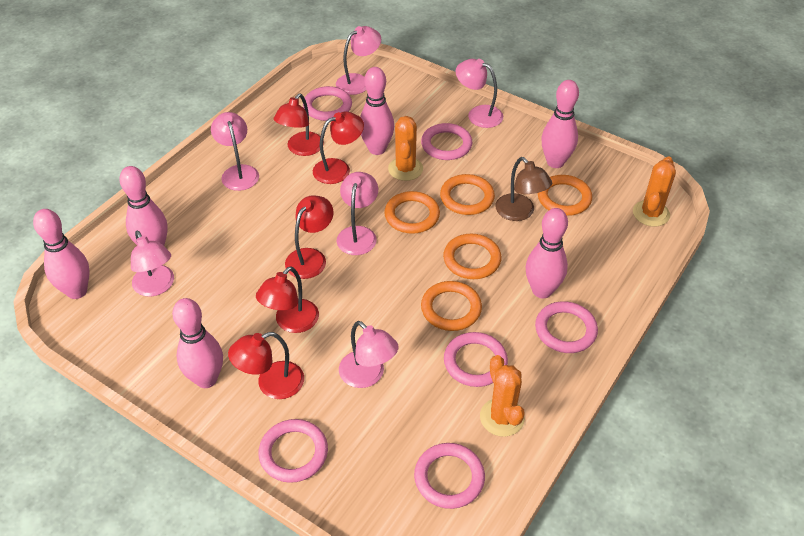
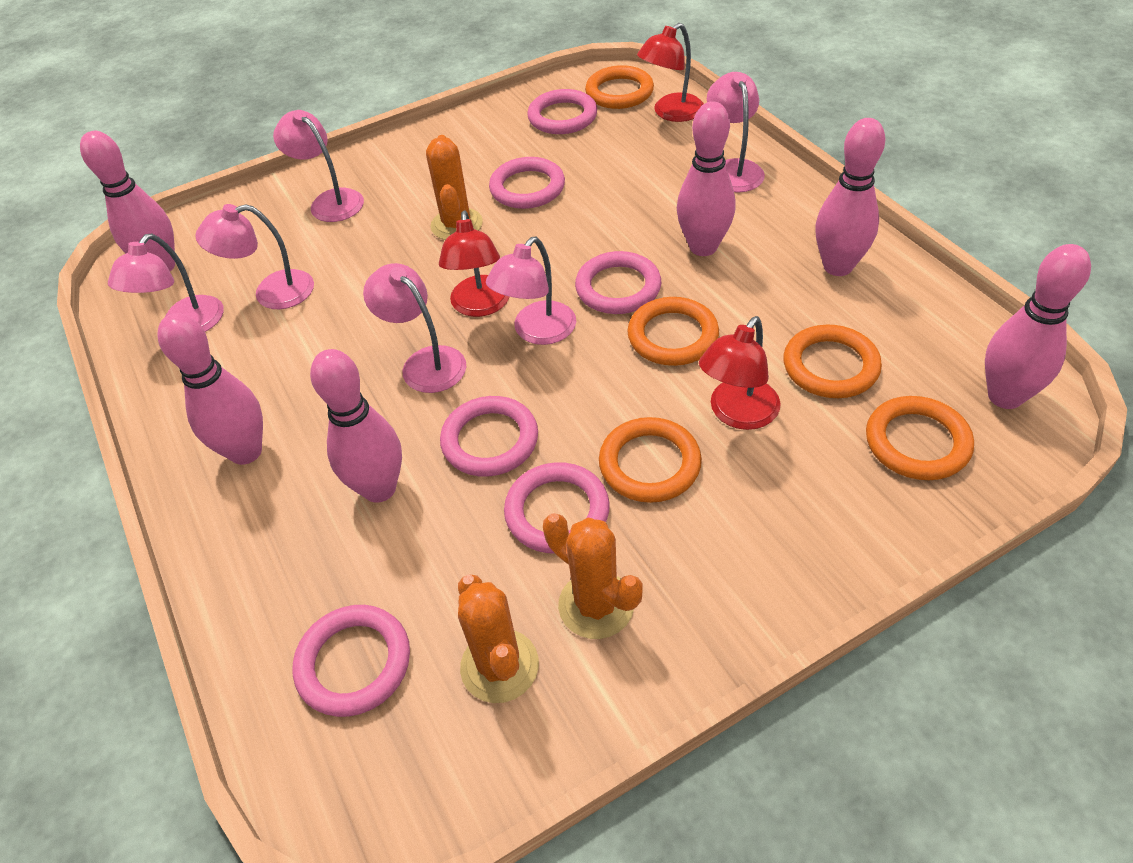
brown lamp: [495,157,552,221] = 1 -> none = 0
red lamp: [228,332,304,399] [256,266,319,333] [274,93,324,156] [285,195,334,279] [313,111,364,184] = 5 -> [439,210,509,317] [637,23,704,122] [699,316,781,430] = 3

